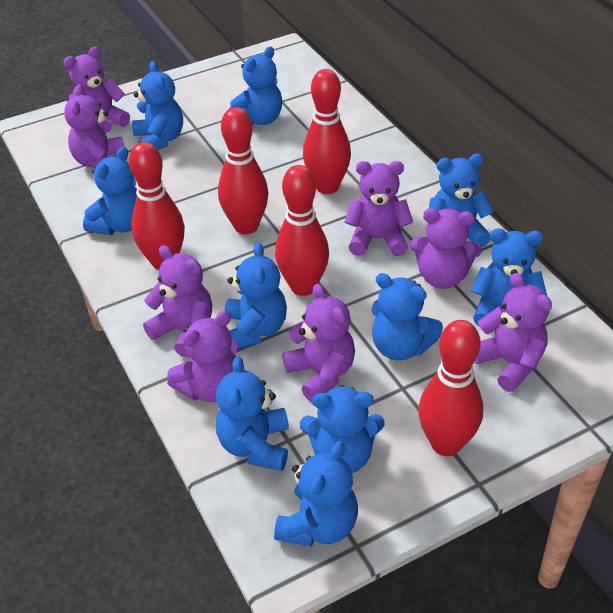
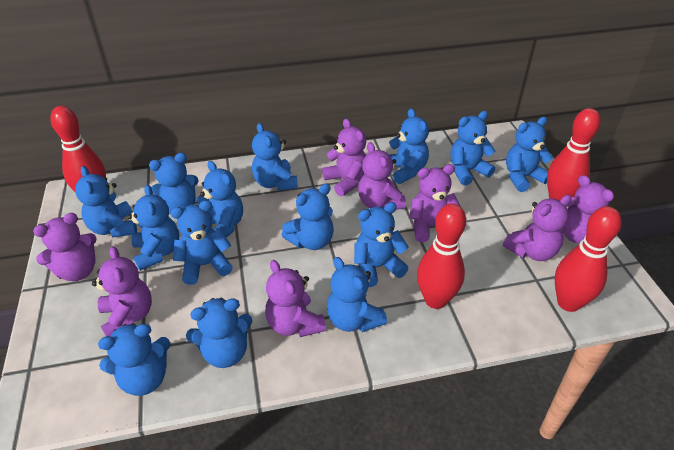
blue teddy bear: [83,147,137,235] [132,61,183,150] [216,356,289,471] [225,242,287,349] [229,46,282,126] [274,441,358,547] [300,385,385,473] [371,273,443,361] [429,154,494,247] [471,228,547,327] = 10 -> [75,166,137,237] [98,323,171,396] [128,185,179,271] [149,153,199,214] [171,200,233,285] [186,298,252,368] [196,161,243,238] [252,123,298,191] [282,184,334,250] [327,257,387,332] [354,202,409,287] [389,108,429,184] [450,111,496,185] [506,117,553,192] = 14
red bowling pin: [129,142,185,270] [218,107,269,234] [275,165,329,296] [303,69,351,194] [418,320,483,456] = 5 -> [50,106,106,192] [417,204,466,309] [547,108,601,201] [555,206,622,312] = 4

